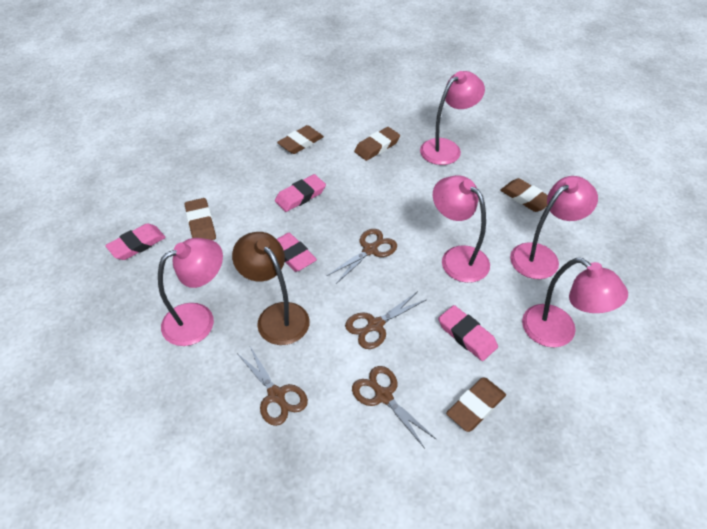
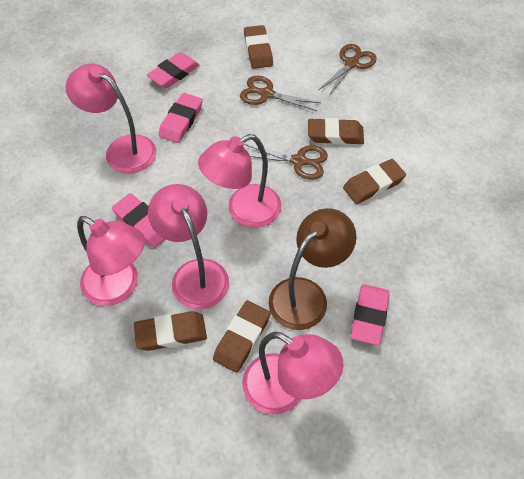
brown scissors: [237,347,308,426] [327,229,397,284] [345,291,427,349] [352,366,436,449] = 4 -> [240,76,321,111] [244,144,328,180] [318,44,377,96] = 3

